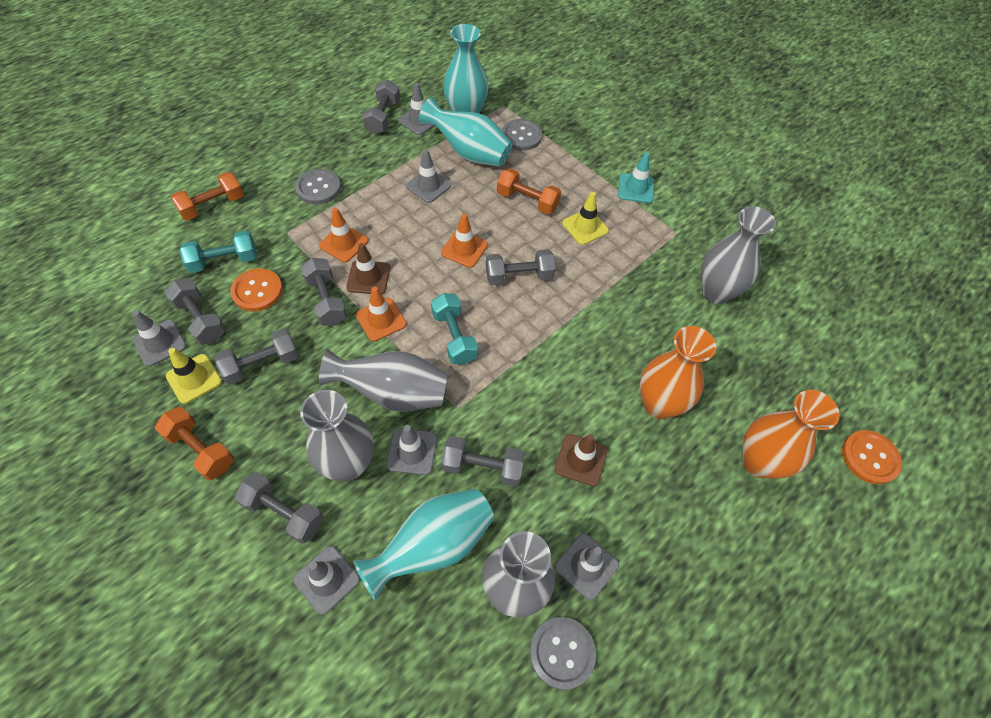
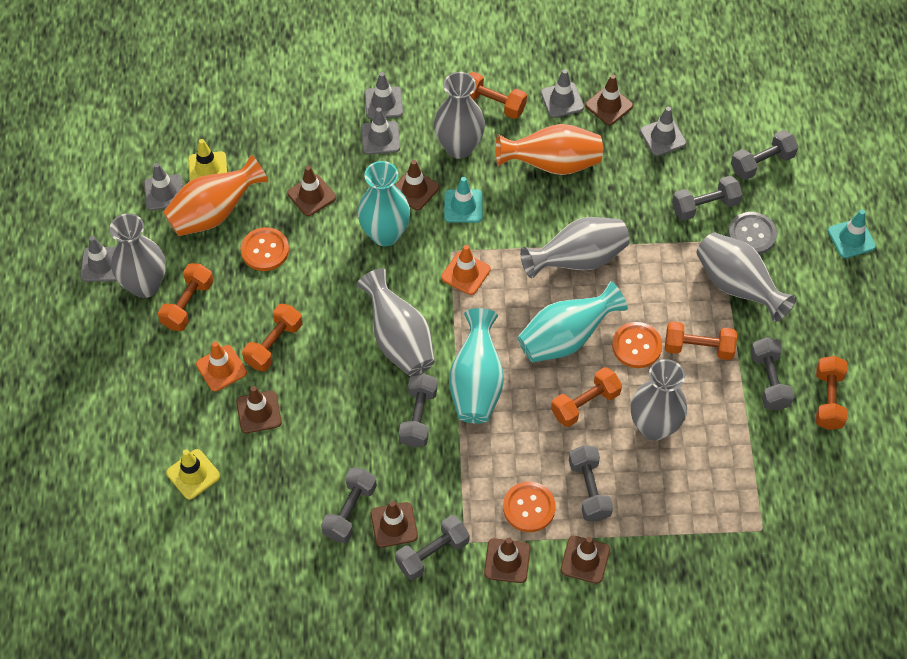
brown traffic cone: [346,243,390,294] [555,434,607,486] = 2 -> [236,386,282,433] [287,166,336,216] [371,501,418,547] [394,160,439,210] [484,538,530,583] [561,536,610,584] [585,75,633,125] = 7
grey button: [295,169,341,205] [502,119,542,151] [530,617,596,690] = 3 -> [728,212,777,255] = 1
grey vase: [300,390,374,481] [319,349,448,412] [482,531,555,617] [701,206,776,304] = 4 -> [110,213,166,298] [357,268,435,376] [434,72,485,159] [520,217,630,279] [631,359,687,441] [696,233,797,322] = 6
orange button: [231,268,283,312] [842,430,902,484] = 2 -> [241,227,289,271] [503,482,556,532] [612,322,662,368] = 3
orange dumbbell: [155,407,234,480] [171,172,244,221] [497,168,561,215] = 3 -> [158,263,214,331] [242,304,302,371] [470,72,527,119] [551,367,622,427] [665,321,737,360] [816,356,847,430] = 6
orange traffic cone: [319,208,369,262] [356,287,407,342] [441,214,488,268] = 3 -> [196,341,247,391] [441,245,491,295] = 2
turquoise dumbbell: [179,231,257,273] [431,293,478,364] = 2 -> none = 0
turquoise traffic cone: [618,152,654,203] = 1 -> [444,177,483,223] [828,210,876,258] = 2

